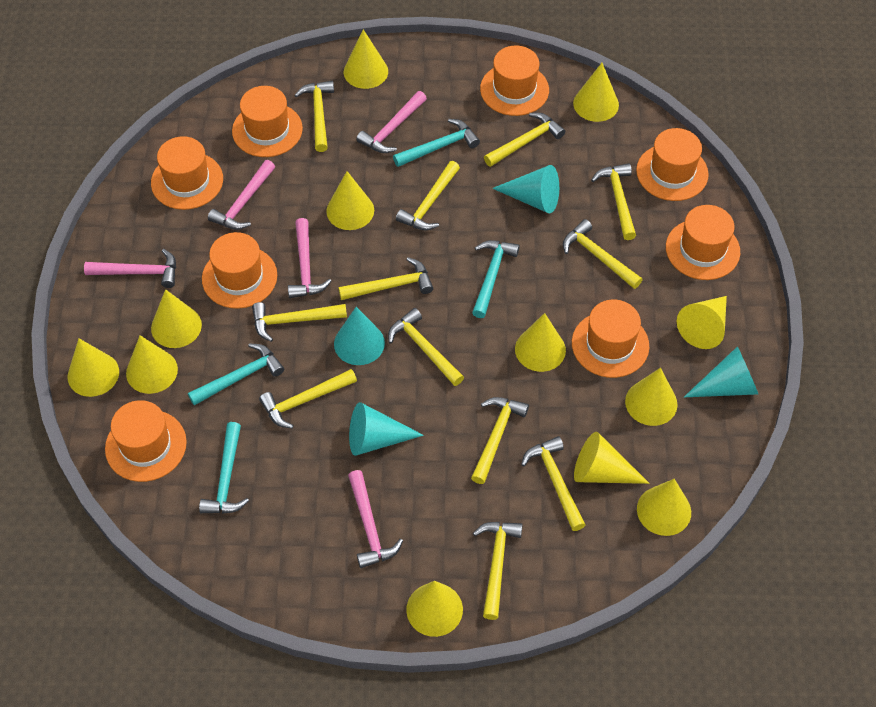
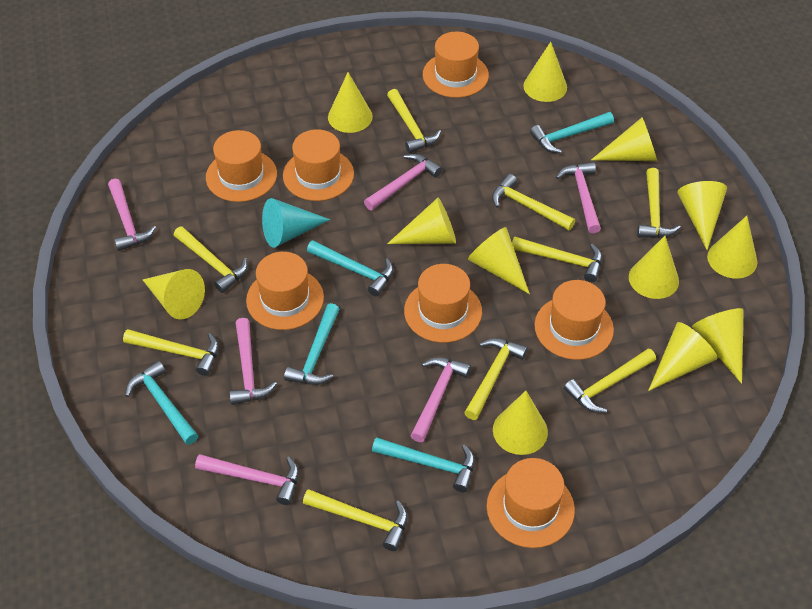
orange hat: [105,400,187,482] [151,136,223,210] [202,232,277,309] [232,86,303,157] [480,45,549,116] [572,299,649,378] [636,128,709,201] [666,205,740,280] = 8 -> [206,130,277,202] [246,252,324,330] [283,129,354,201] [404,264,482,343] [423,32,489,98] [487,458,575,548] [534,280,614,360] = 7
pink hammer: [84,249,176,288] [208,160,275,230] [288,218,331,298] [348,470,403,568] [356,91,427,153] = 5 -> [108,179,156,251] [195,454,299,505] [230,318,277,405] [364,154,442,210] [410,357,471,442] [556,162,601,234] = 6
turquoise cone: [334,307,385,365] [349,402,424,456] [492,165,559,213] [684,346,758,397] = 4 -> [262,198,330,248] = 1
turquoise hammer: [188,344,284,406] [199,422,249,514] [393,119,480,167] [472,240,520,318] = 4 -> [125,361,198,445] [284,303,340,385] [307,240,393,296] [372,437,475,492] [530,112,614,154] = 5
yellow hammer: [252,302,347,342] [259,369,357,428] [294,81,334,152] [338,257,433,300] [388,308,464,386] [396,161,460,230] [471,397,529,484] [473,522,523,620] [484,113,565,167] [521,436,585,531] [563,219,642,289] [591,163,636,240] = 12 -> [123,329,219,376] [174,226,248,293] [303,489,408,551] [387,89,441,153] [464,338,528,420] [492,174,575,230] [512,237,602,282] [564,348,656,413] [637,168,681,238] = 9

